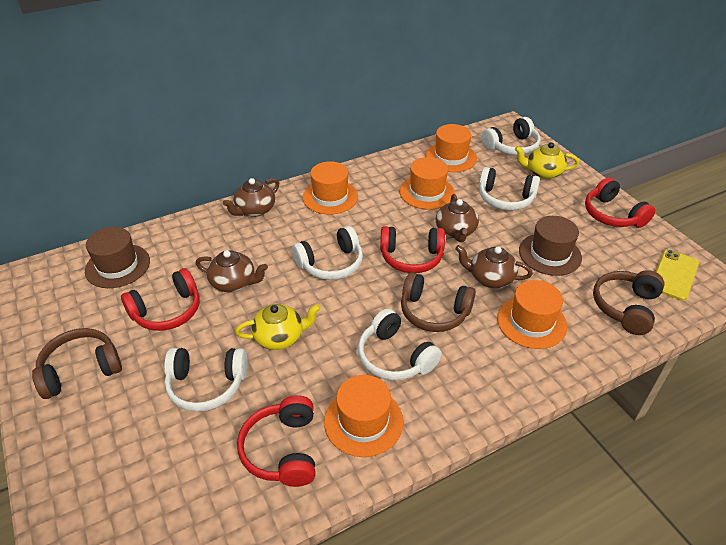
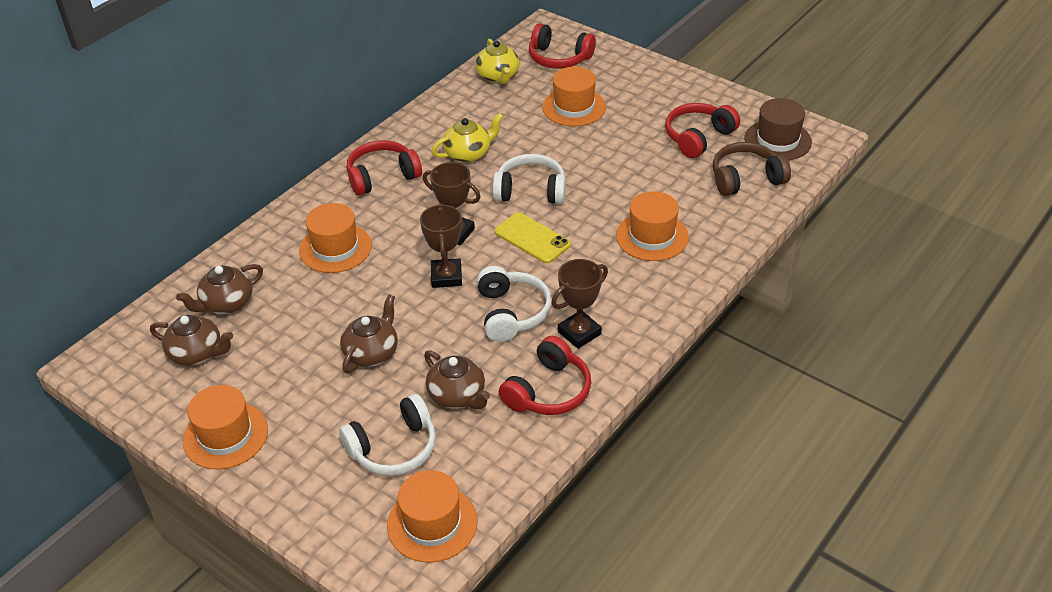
brown hat: [85,227,150,288] [519,216,582,276] = 2 -> [745,98,812,161] = 1
brown headphones: [32,328,122,399] [401,272,476,332] [593,270,665,335] = 3 -> [713,142,791,196] = 1
brown trophy: none = 0 -> [420,203,462,288] [423,162,481,245] [551,259,608,349] = 3
white headphones: [164,348,248,412] [292,226,363,280] [358,309,442,381] [479,167,540,210] [482,117,541,155] = 5 -> [339,394,436,476] [477,266,552,342] [492,154,566,204] = 3

